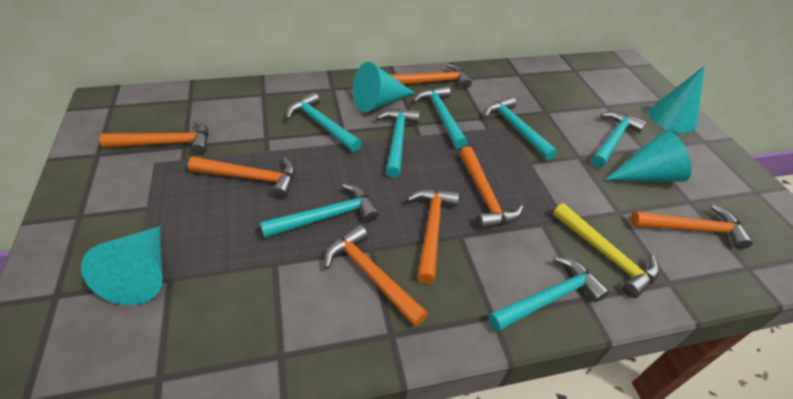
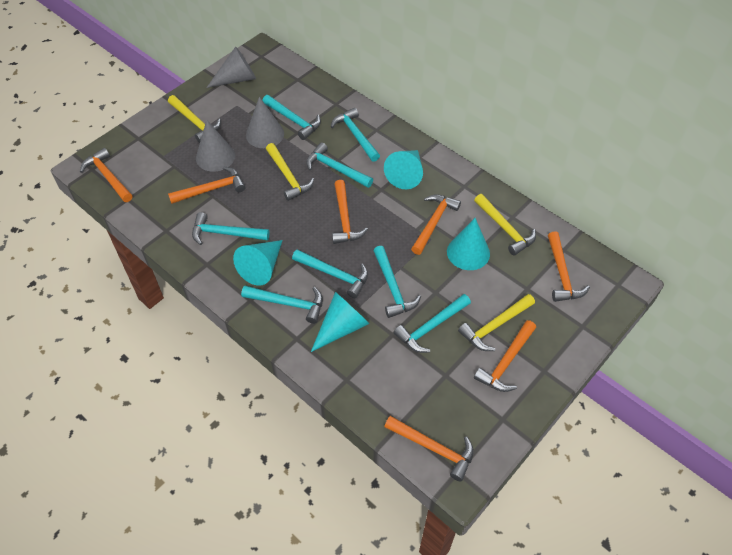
grey cone: none = 0 -> [196,120,235,172] [206,47,256,88] [246,97,284,148] = 3
turquoise hammer: [260,184,379,238] [286,92,362,152] [376,109,420,178] [413,86,468,149] [484,96,557,160] [488,257,609,332] [592,112,646,168] = 7 -> [192,212,270,245] [241,286,323,324] [263,95,321,140] [292,249,368,298] [306,142,373,188] [331,108,380,162] [373,246,421,318] [394,294,471,353] = 8
yellow hammer: [553,203,659,298] = 1 -> [168,95,221,143] [266,143,314,201] [458,294,535,351] [474,194,536,256] = 4

